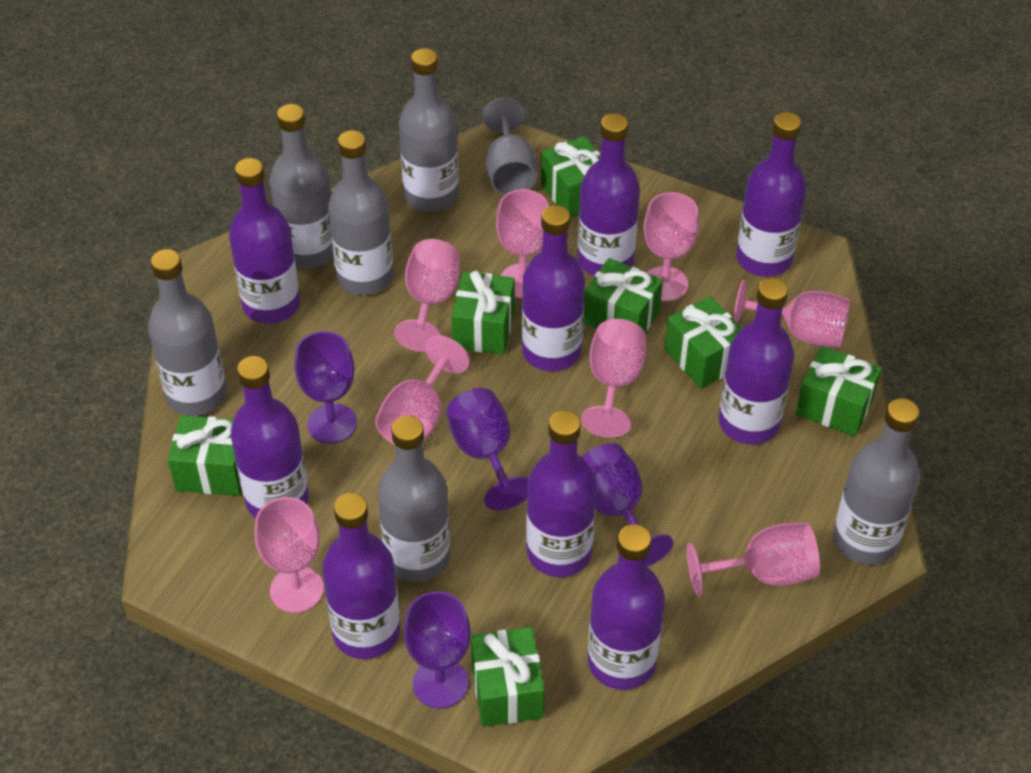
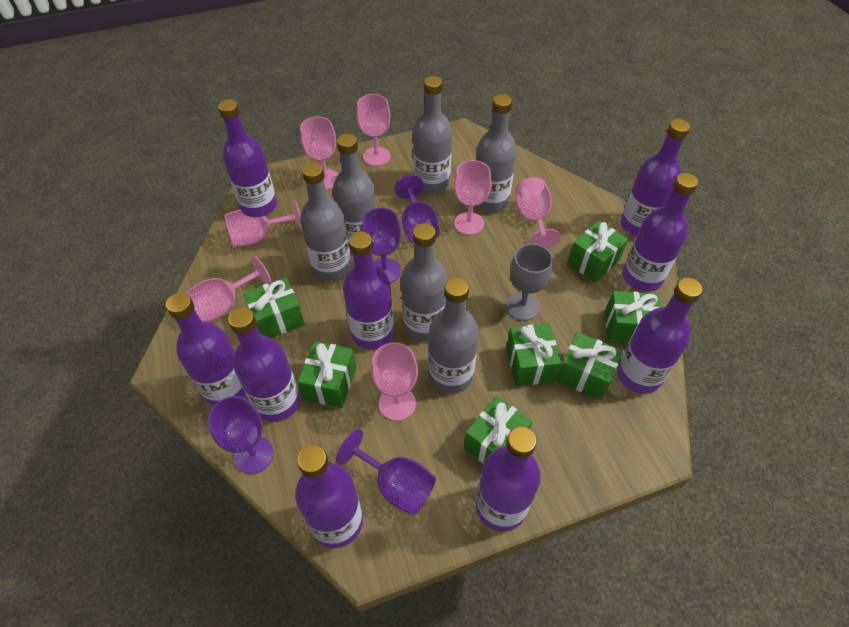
pink goblet: [255,497,324,613] [375,336,470,445] [394,239,460,352] [496,189,549,298] [581,319,646,437] [644,192,699,301] [687,523,820,597] [733,280,850,348] = 8 -> [186,256,272,322] [224,200,302,247] [300,117,338,190] [356,94,391,166] [371,342,418,421] [454,160,491,235] [515,177,561,249] = 7

